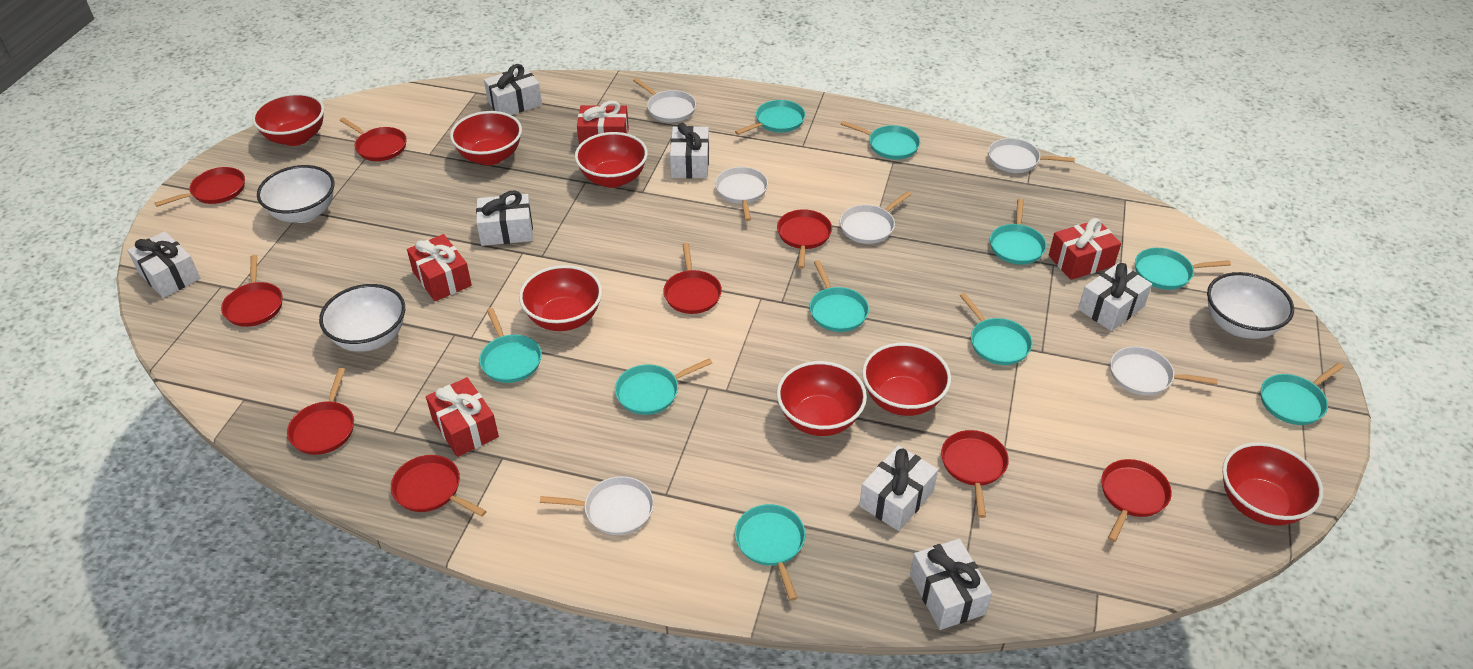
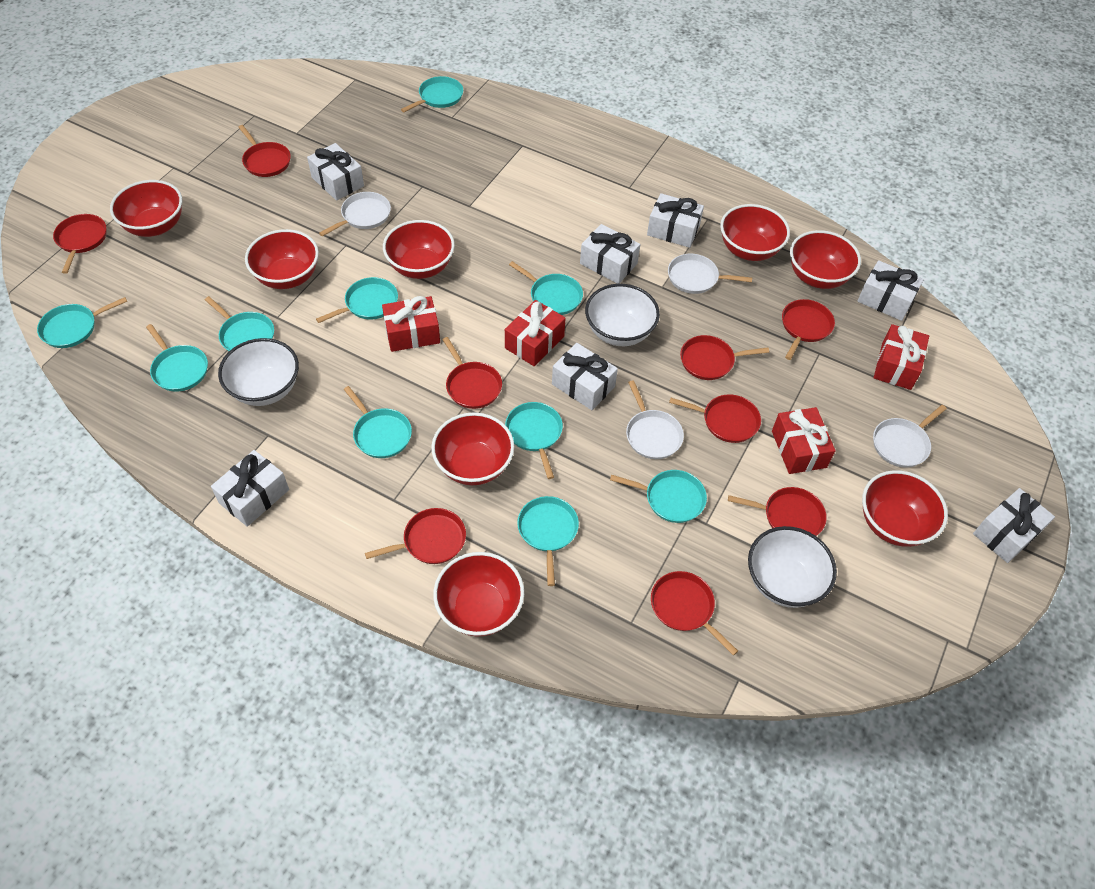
red bowl: [252,93,324,146] [450,111,522,165] [519,265,602,331] [575,132,648,188] [777,361,867,436] [862,343,951,416] [1222,442,1323,526] = 7 -> [110,180,182,237] [245,229,319,289] [383,220,455,279] [431,412,514,485] [433,552,524,637] [720,204,790,261] [790,230,861,289] [862,470,948,547] = 8
white pan: [540,476,654,535] [633,78,696,122] [715,167,768,221] [840,191,912,244] [988,138,1075,173] [1110,346,1218,396] = 6 -> [319,192,391,237] [626,380,684,459] [668,254,752,294] [873,405,947,468] = 4

